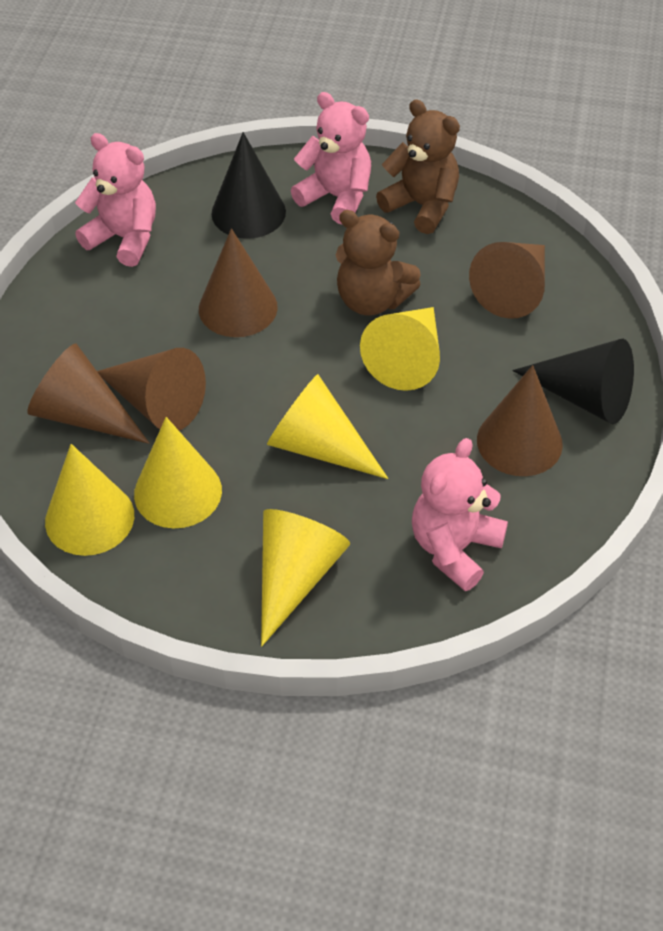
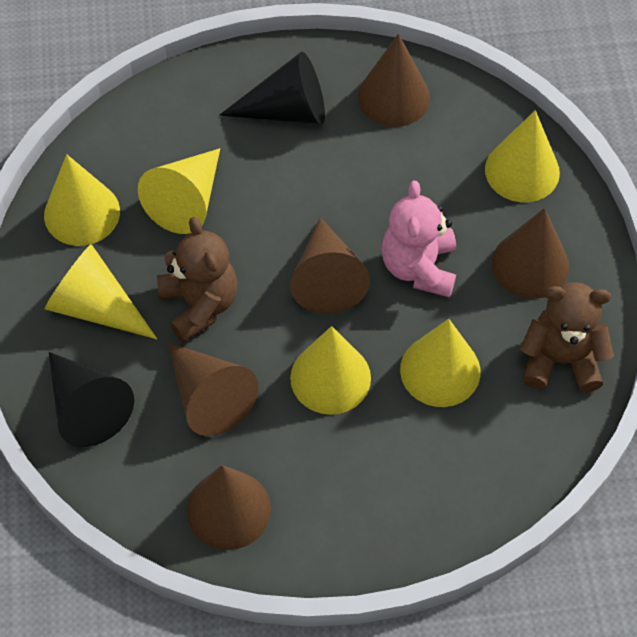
pink teddy bear: [75,133,156,267] [291,92,371,225] [412,438,508,591] = 3 -> [381,181,456,298] = 1
yellow cone: [45,444,134,556] [134,417,222,528] [261,509,350,646] [267,374,388,479] [360,307,440,391] = 5 -> [44,154,120,246] [45,244,157,339] [138,148,220,234] [290,326,371,415] [400,319,481,407] [485,110,560,202] = 6

